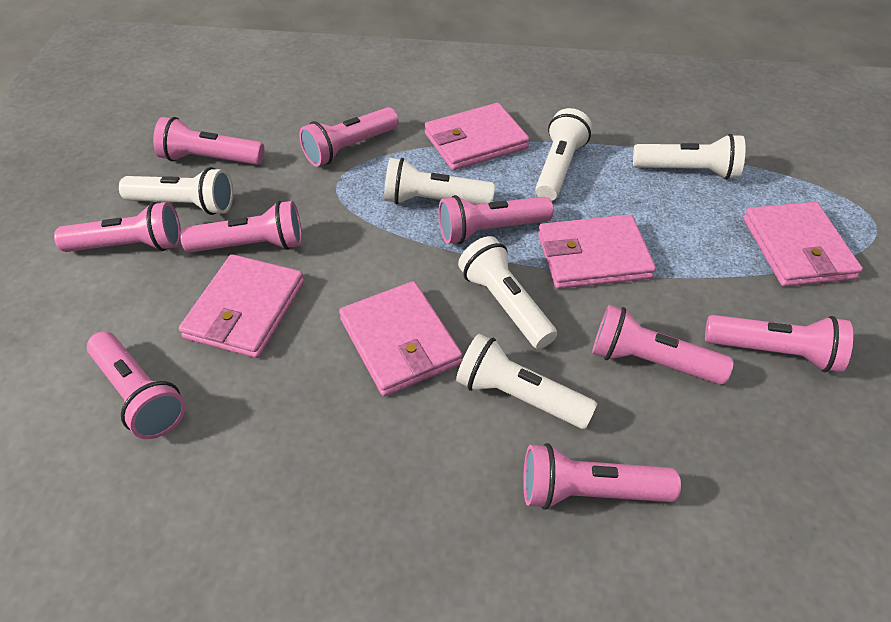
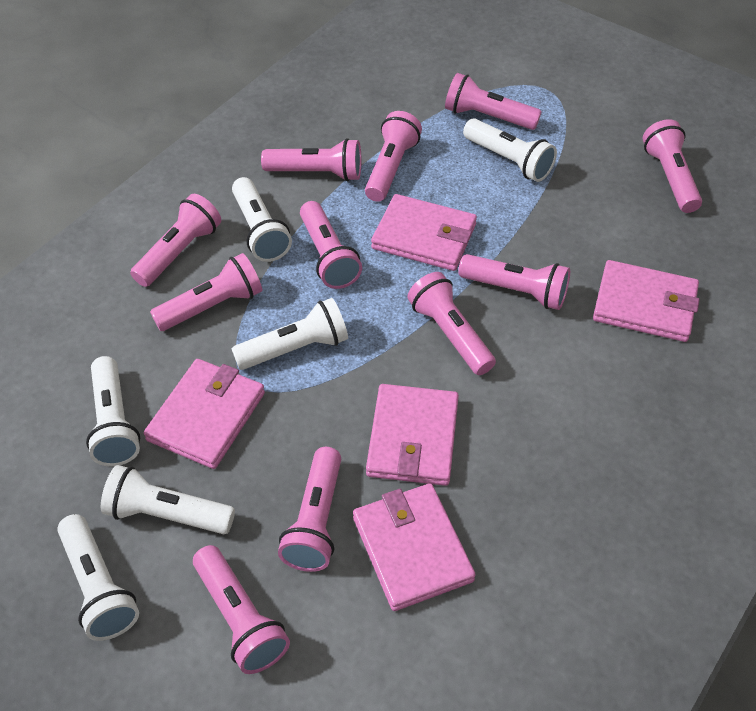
pink flashlight: [54,202,181,252] [87,332,186,439] [153,117,264,165] [180,201,302,253] [299,107,399,167] [438,195,553,244] [523,443,681,510] [592,305,734,385] [705,315,853,372] = 9 -> [130,194,221,287] [150,253,262,331] [193,545,290,674] [261,138,361,181] [278,447,341,572] [300,201,362,289] [365,111,422,202] [407,272,496,375] [445,73,542,130] [458,254,570,310] [643,119,702,213] = 11

